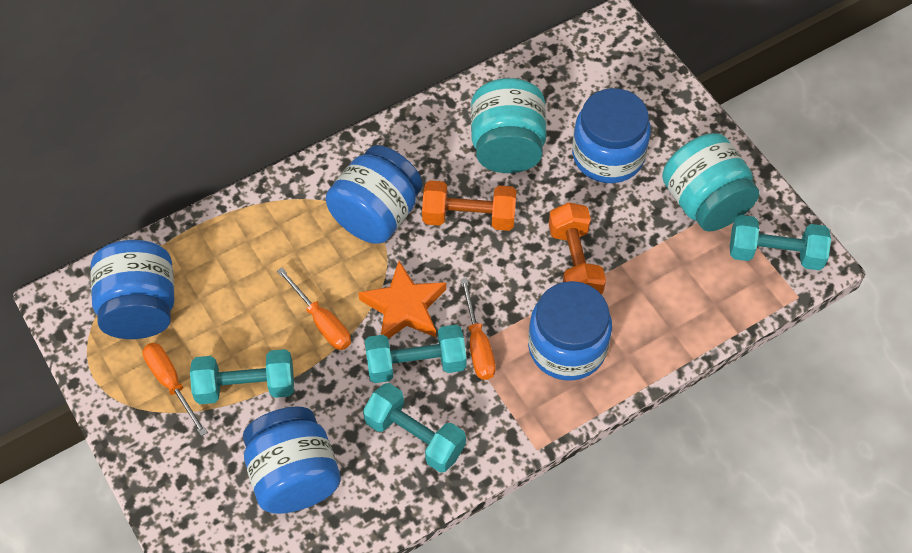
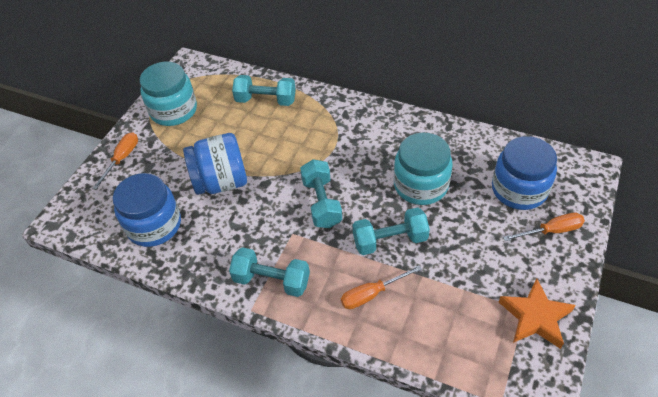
blue jar: [91,240,174,339] [243,406,341,514] [326,145,423,244] [528,281,612,381] [572,88,651,183] = 5 -> [113,173,181,247] [183,133,247,195] [492,136,557,210] = 3
orange dumbbell: [422,180,517,231] [549,202,606,295] = 2 -> none = 0

